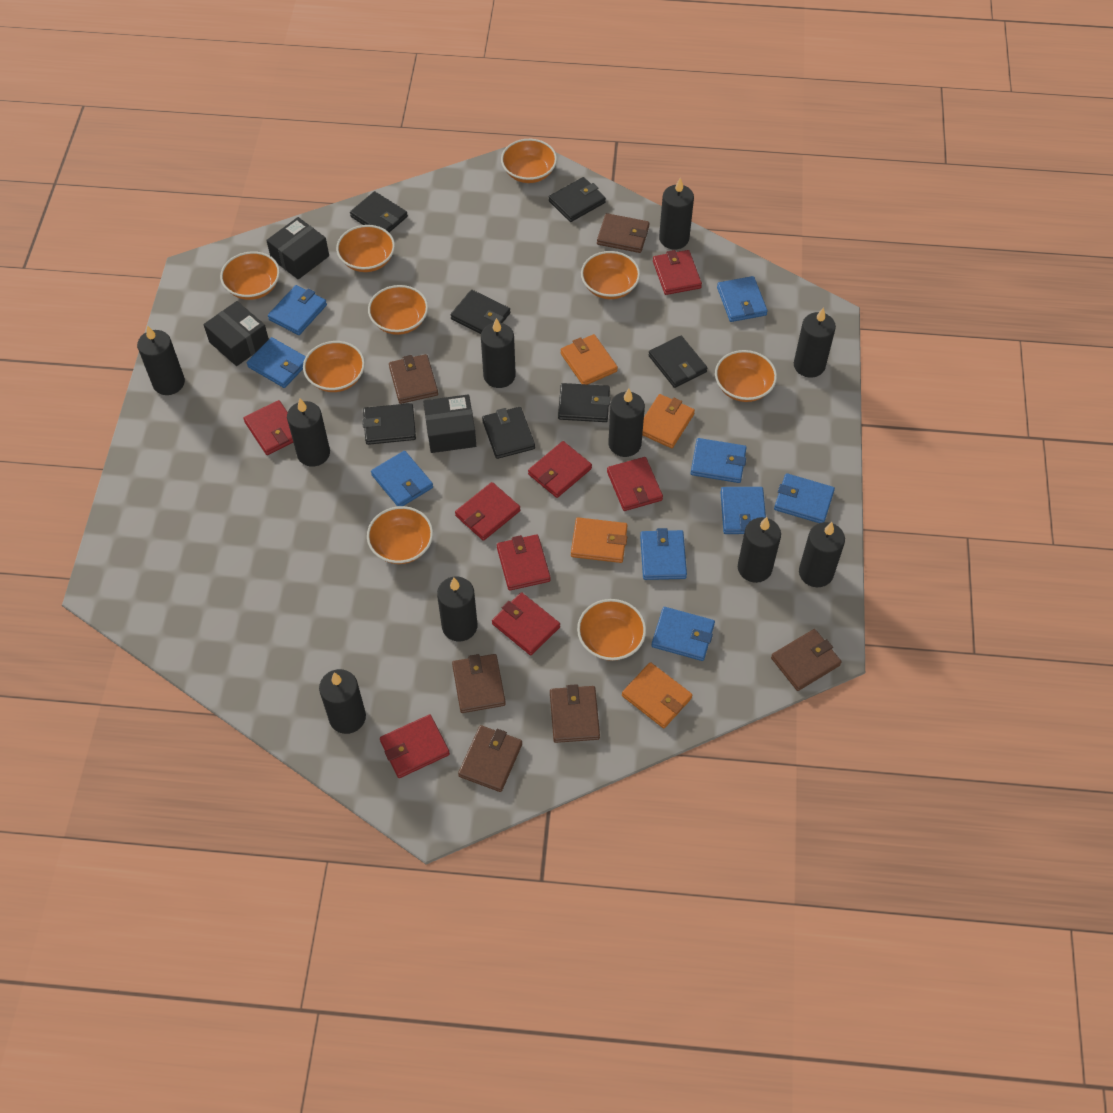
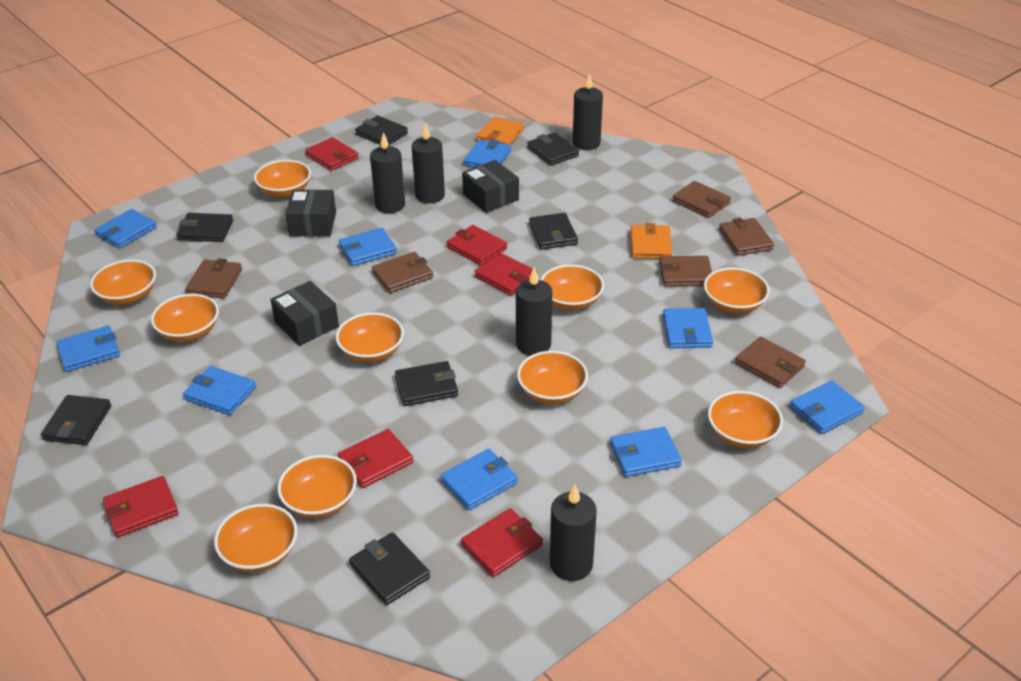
black candle: [137,325,185,395] [287,399,330,467] [319,669,366,734] [437,576,477,642] [481,318,516,388] [608,389,645,457] [659,178,694,249] [738,517,781,583] [794,307,836,378] [799,522,845,587] = 10 -> [370,132,405,213] [412,123,445,203] [516,267,552,356] [550,484,597,581] [573,73,603,150] = 5
orange bowl: [220,251,280,300] [303,341,365,392] [336,225,395,272] [367,506,433,564] [368,285,428,335] [501,139,557,183] [577,599,646,661] [581,251,640,299] [715,350,777,402] = 9 -> [90,260,156,305] [151,294,219,342] [214,504,298,572] [254,160,311,197] [278,455,357,518] [336,313,404,362] [517,351,588,404] [540,265,604,310] [704,268,769,314] [708,391,783,448] = 10
orange wallet: [560,334,618,385] [571,517,628,563] [622,662,692,728] [642,394,695,448] = 4 -> [476,116,525,145] [630,223,672,259] = 2
red wallet: [243,400,293,455] [380,714,450,778] [455,482,520,541] [492,592,560,655] [497,535,551,591] [528,441,592,498] [607,457,663,511] [653,250,702,295] = 8 -> [103,476,179,538] [305,137,359,171] [338,429,413,488] [446,225,507,265] [461,508,543,577] [474,253,537,296] = 6

